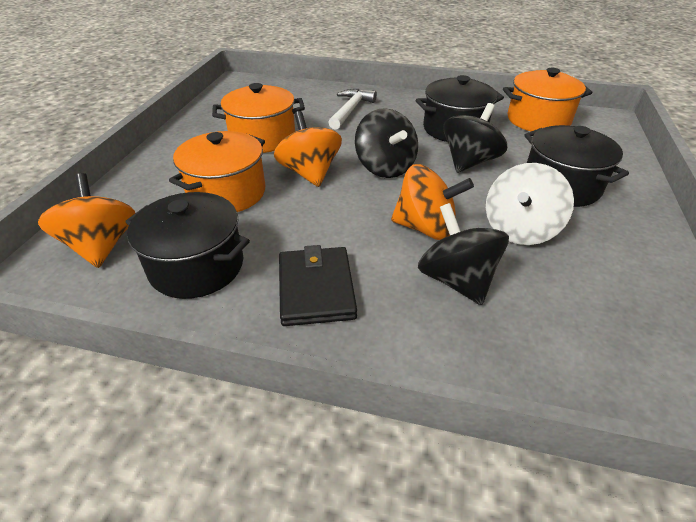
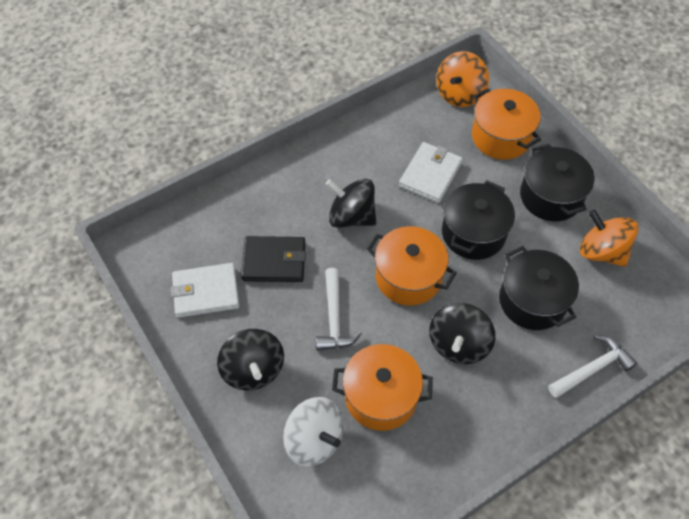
orange spinning top: [38,173,135,268] [274,111,342,187] [391,164,474,240] = 3 -> [436,51,489,107] [580,209,638,267] = 2
white hammer: [328,89,377,130] = 1 -> [316,268,362,351] [548,335,637,398] = 2
white wallet: none = 0 -> [171,263,239,318] [399,142,463,203] = 2

